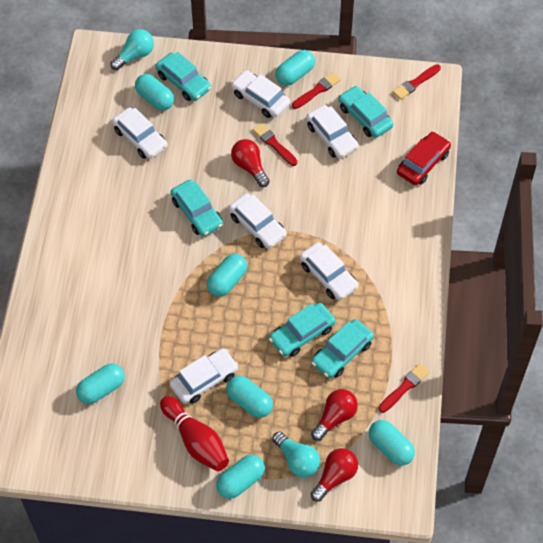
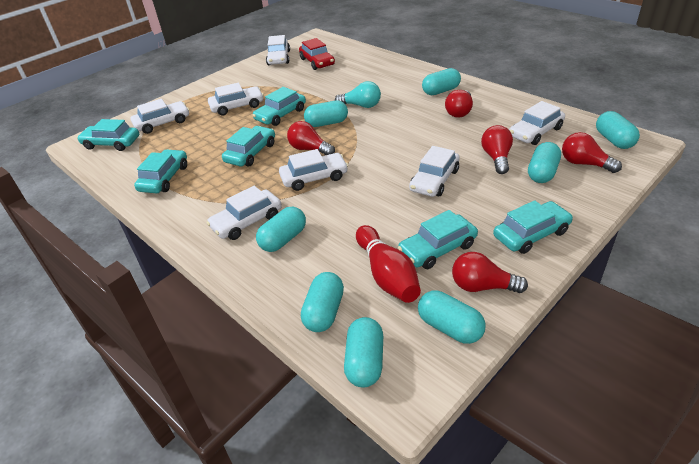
red brush: [253,123,298,166] [292,72,341,109] [379,363,429,413] [393,64,441,100] = 4 -> none = 0
red light bulb: [231,139,270,187] [311,389,358,441] [311,448,358,502] = 3 -> [287,121,335,155] [445,90,473,118] [452,252,528,293] [481,125,513,174] [562,132,622,173] = 5
turquoise capsule: [76,363,125,404] [135,74,174,110] [207,254,247,297] [216,455,265,499] [226,376,273,418] [275,50,315,86] [369,420,415,466] = 7 -> [256,207,306,252] [301,272,344,332] [304,101,348,127] [344,317,383,387] [418,291,486,344] [422,68,461,95] [528,142,561,183] [596,111,640,149] = 8
turquoise car: [156,52,211,101] [171,180,223,237] [269,303,336,357] [311,319,374,379] [338,86,394,138] = 5 -> [77,119,139,151] [134,149,187,193] [222,126,275,166] [252,87,306,126] [398,210,478,269] [493,200,573,254] = 6
turquoise light bulb: [110,29,154,70] [272,431,320,478] = 2 -> [335,81,381,108] = 1
white car: [112,107,168,159] [170,348,239,404] [229,194,287,249] [231,70,290,118] [300,242,358,301] [306,105,359,159] = 6 -> [131,99,189,134] [207,186,282,240] [208,83,264,116] [266,35,290,65] [279,149,348,191] [409,146,460,197] [509,101,565,145] = 7

